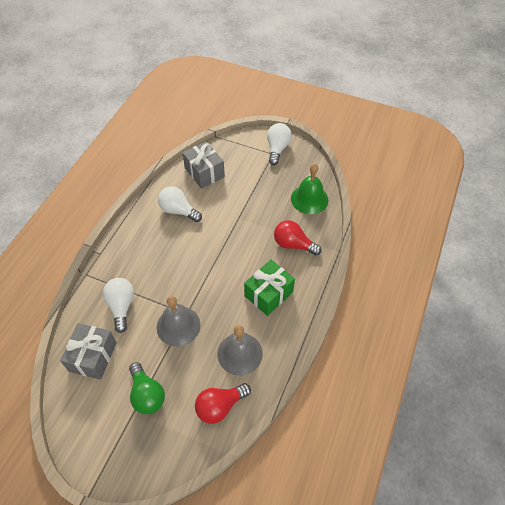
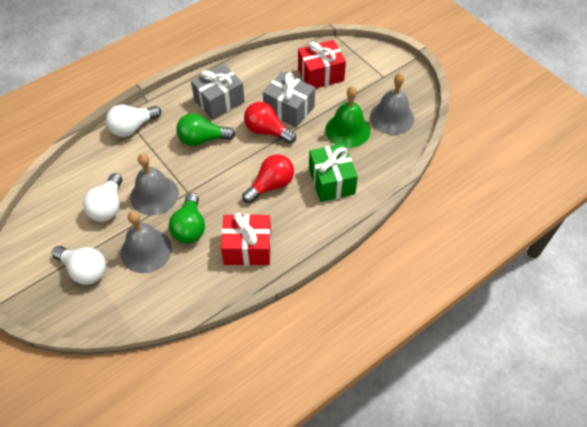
green light bulb: [129,362,165,414] = 1 -> [169,193,205,244] [176,113,235,146] = 2
grey bell: [157,296,200,346] [218,325,263,376] = 2 -> [121,211,172,273] [130,153,179,215] [370,73,414,135] = 3
red gift: none = 0 -> [221,213,271,265] [298,40,346,89] = 2

